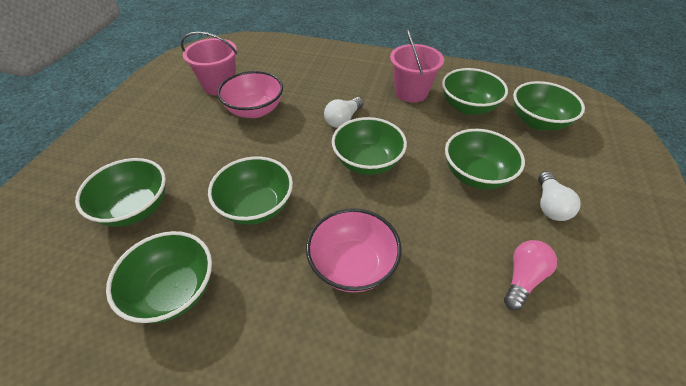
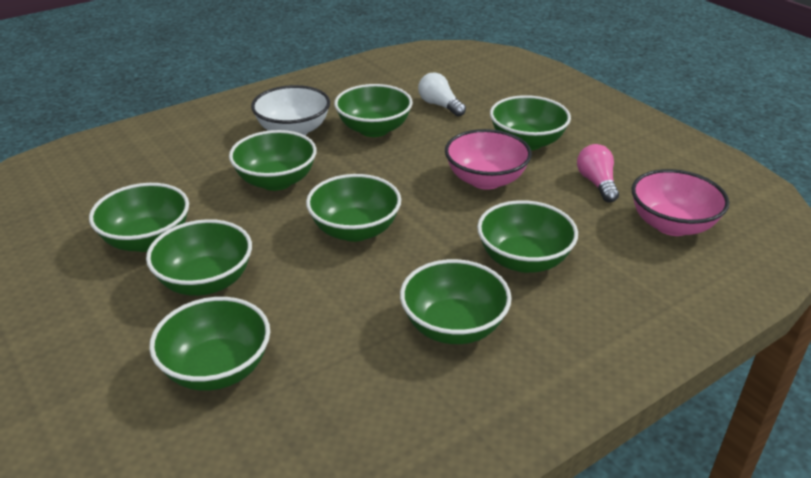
green bowl: [75,158,166,227] [106,231,212,323] [208,157,293,225] [332,117,407,175] [442,68,508,115] [445,129,525,189] [513,81,585,131] = 7 -> [89,183,189,252] [146,219,252,296] [149,297,270,391] [229,130,317,191] [306,174,401,242] [334,84,413,137] [400,259,512,344] [477,200,578,273] [490,95,571,150] = 9
pink bucket: [181,32,237,96] [390,29,444,103] = 2 -> none = 0
white bowl: none = 0 -> [251,85,330,135] = 1
white light bulb: [324,97,364,128] [538,171,580,221] = 2 -> [418,73,466,117] = 1

